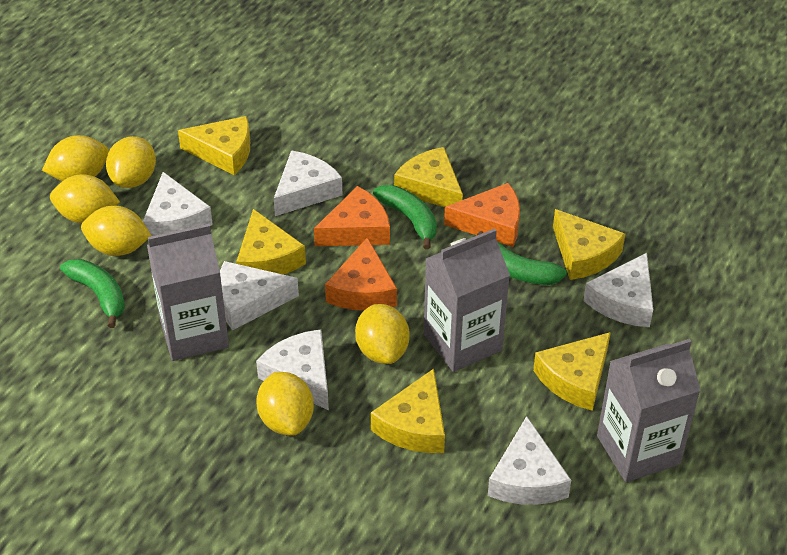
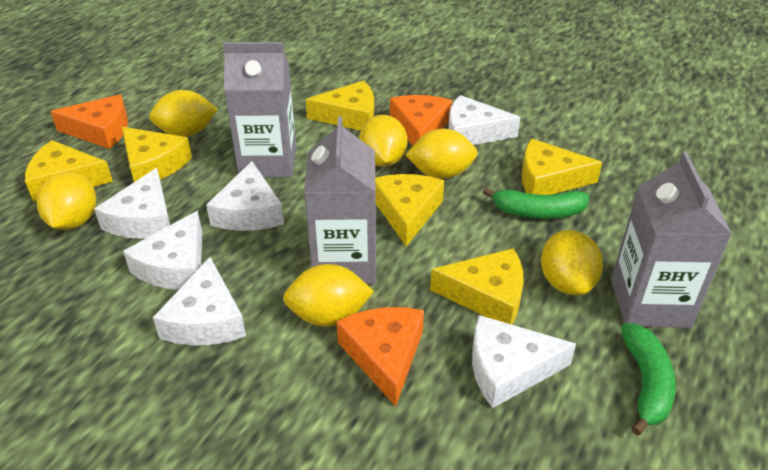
green banana: [60,259,125,328] [373,185,437,249] [477,231,567,285] = 3 -> [483,187,589,219] [621,323,676,436] = 2

